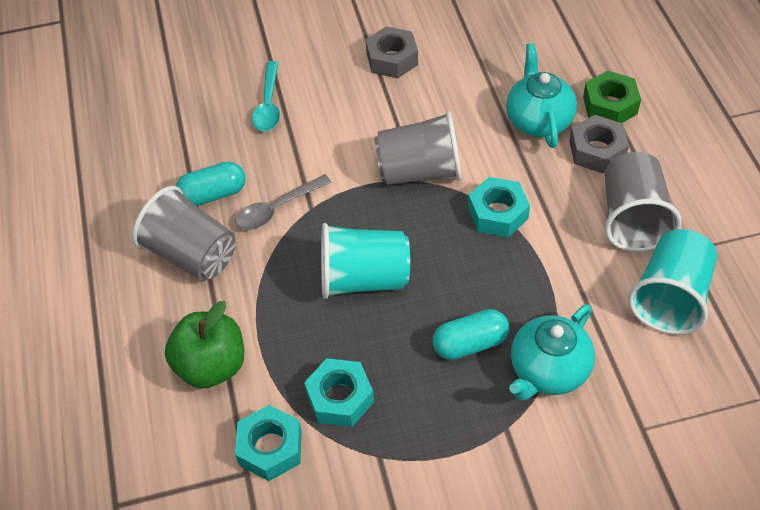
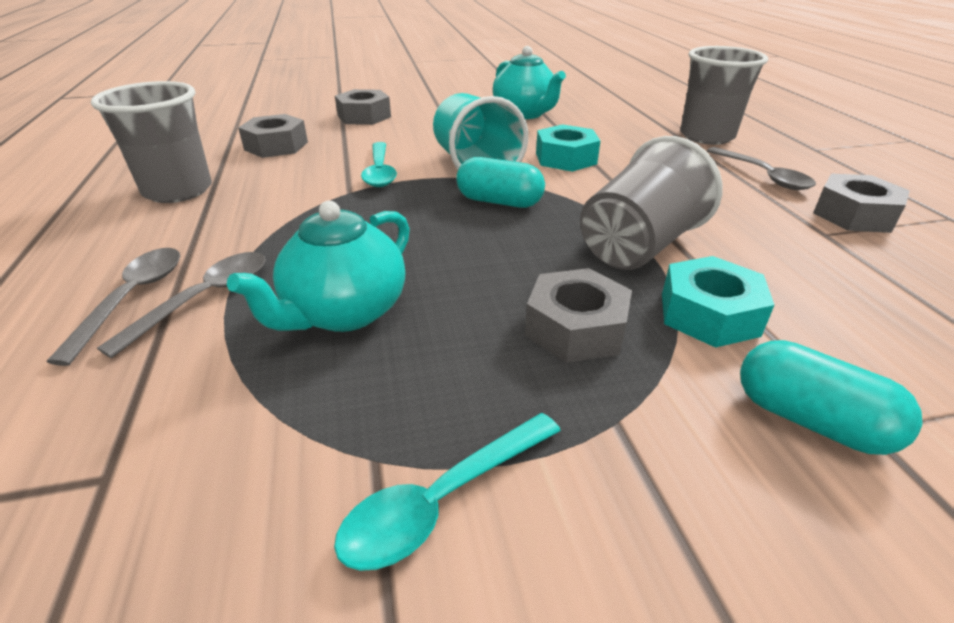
green apple: [165,301,244,389] = 1 -> none = 0
green nut: [583,70,641,123] = 1 -> none = 0
grey nut: [366,26,418,78] [569,115,629,173] = 2 -> [238,114,308,158] [335,89,391,125] [525,268,632,363] [813,173,910,233] = 4
grey spoon: [235,174,331,230] = 1 -> [46,248,180,366] [97,252,265,358] [707,147,816,190] = 3
turquoise cup: [321,223,410,299] [628,229,717,335] = 2 -> [433,93,528,170] = 1
turquoise nut: [235,405,302,481] [304,358,374,427] [468,177,530,237] = 3 -> [536,124,600,172] [662,256,774,348] = 2
turquoise spoon: [252,61,280,131] = 1 -> [334,413,561,571] [361,142,397,187] = 2

